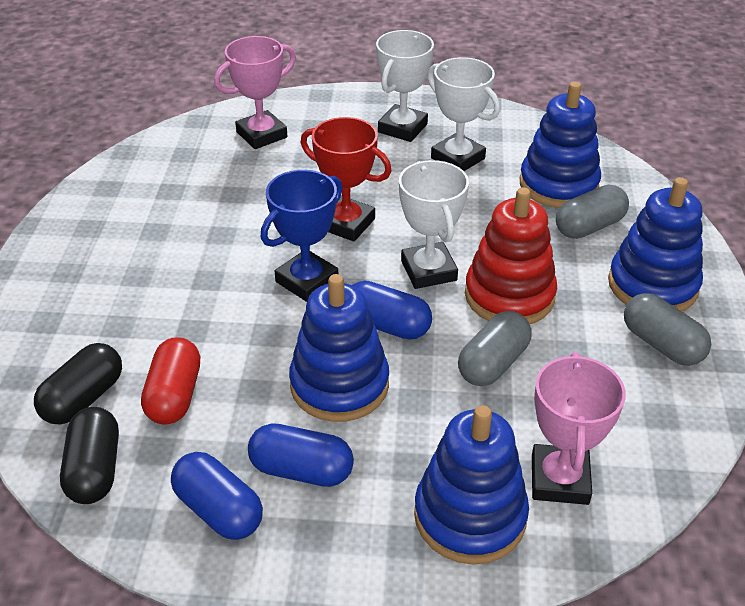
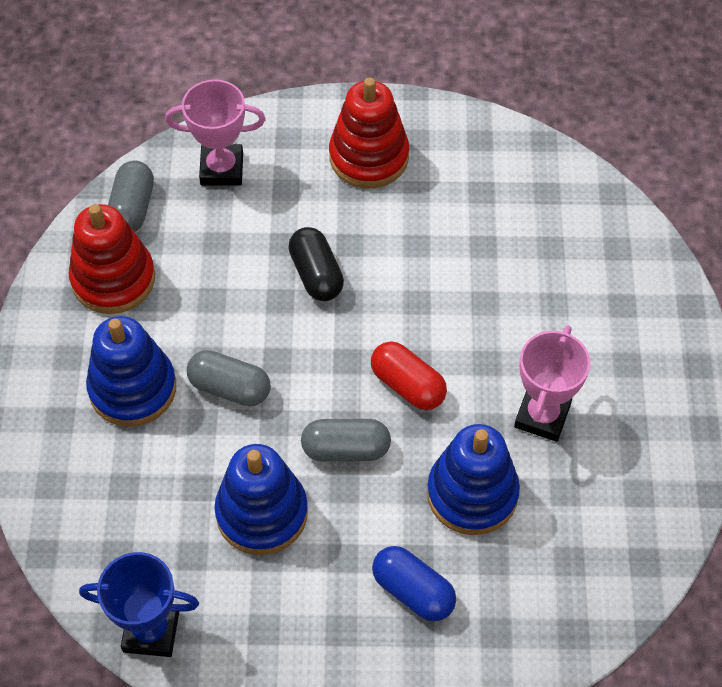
black capsule: [34,343,122,425] [60,407,119,504] = 2 -> [288,227,344,301] = 1
blue capsule: [171,452,263,540] [248,423,354,487] [353,281,432,340] = 3 -> [372,546,456,621] = 1
blue stacking toy: [289,274,389,422] [414,405,529,565] [520,82,601,208] [608,177,703,311] = 4 -> [86,316,176,427] [214,444,308,555] [427,424,520,535] = 3
red stacking toy: [465,187,557,324] = 1 -> [69,204,155,314] [329,77,409,188] = 2
red trophy: [301,117,392,242] = 1 -> none = 0
white trophy: [376,30,434,142] [399,160,469,289] [427,57,500,171] = 3 -> none = 0

